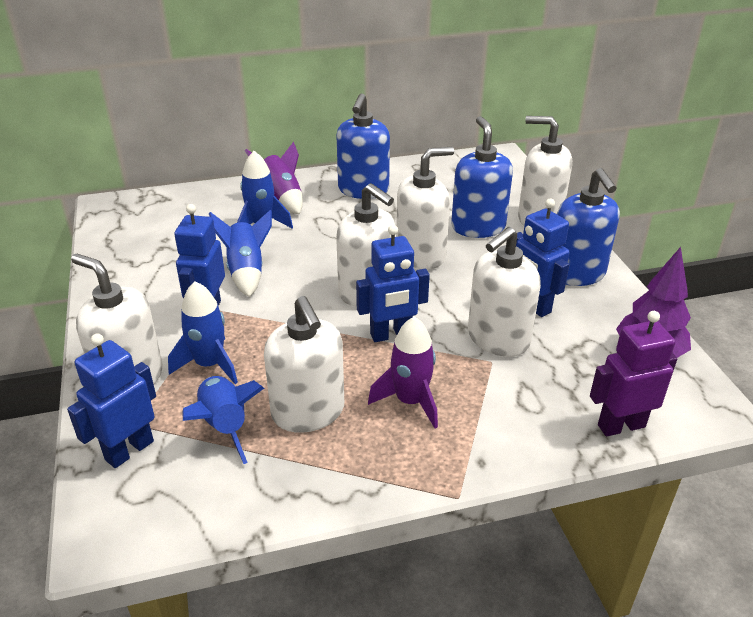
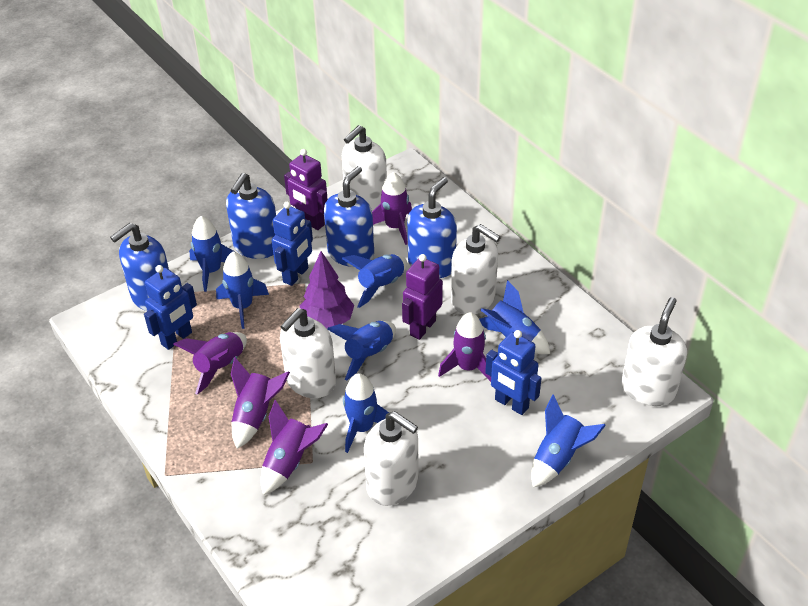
blue robot: [67,333,156,468] [174,204,225,306] [356,225,430,342] [516,199,569,317] = 4 -> [144,265,197,350] [272,202,313,286] [485,330,542,415] = 3
blue rocket: [168,281,238,384] [183,376,264,464] [209,210,272,297] [237,151,293,229] = 4 -> [189,216,235,292] [216,252,269,329] [327,321,396,380] [342,254,407,308] [343,373,389,453] [479,280,550,354] [531,394,606,488] = 7
blue soap dispenser: [336,93,390,199] [451,116,513,238] [557,168,620,286] = 3 -> [110,223,169,311] [226,173,276,259] [324,166,374,267] [407,177,457,278] = 4
purple robot: [590,311,677,437] = 1 -> [284,149,328,230] [402,254,443,340] = 2
purple rocket: [245,142,303,214] [368,317,438,428] = 2 -> [173,332,247,395] [231,357,290,449] [260,400,328,495] [372,172,412,245] [438,312,491,382] = 5
white soap dispenser: [71,254,163,384] [264,296,344,433] [336,183,396,306] [396,147,454,269] [468,227,541,357] [518,116,572,226] = 6 -> [280,308,336,398] [342,125,387,211] [364,411,419,506] [451,224,501,314] [621,297,687,406] = 5

